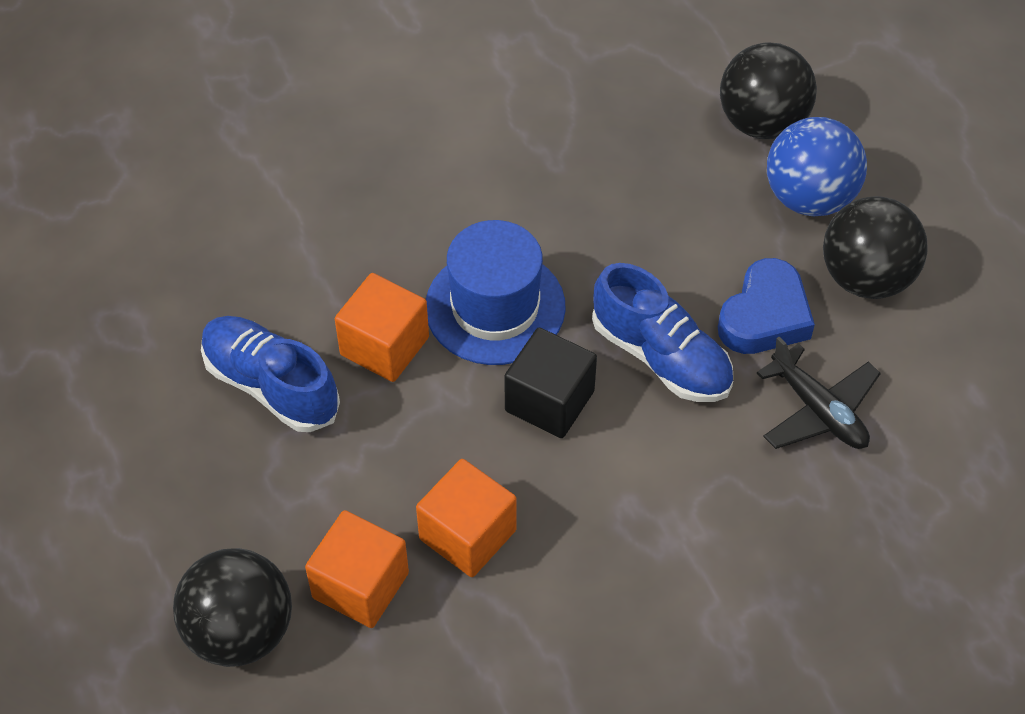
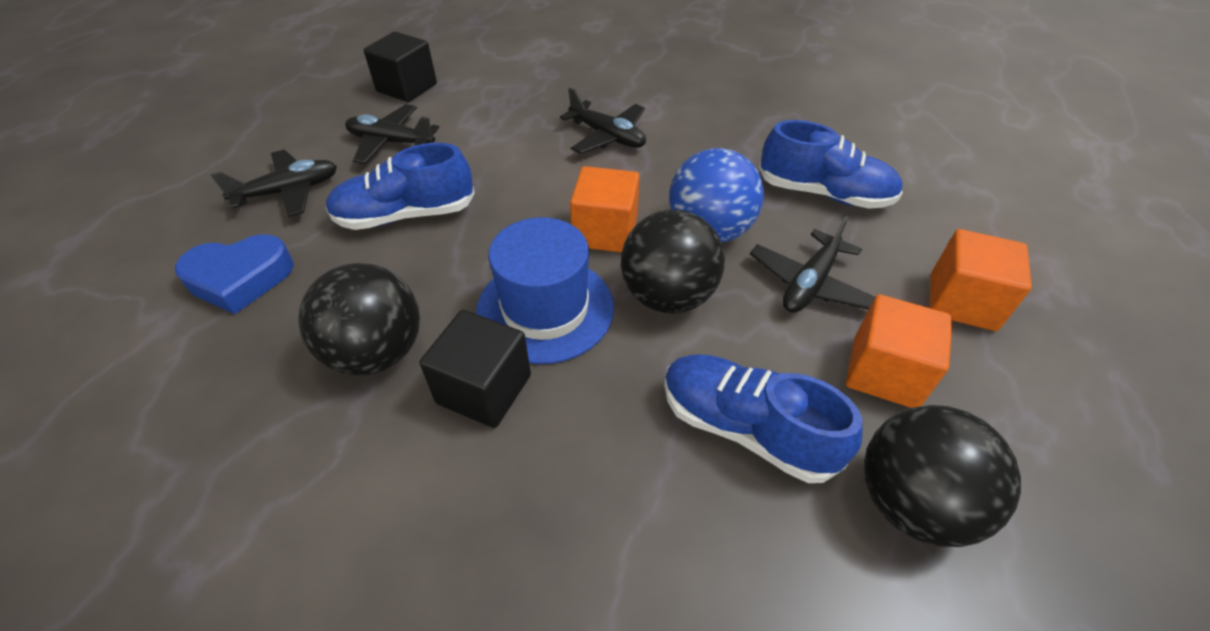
black cube: [505,328,597,438] = 1 -> [364,32,437,102] [420,310,531,428] = 2
black plane: [757,337,881,449] = 1 -> [211,150,337,217] [345,104,439,164] [560,87,646,154] [750,216,875,313] = 4
blue shoe: [201,316,340,432] [592,263,733,402] = 2 -> [325,143,475,230] [664,355,863,483] [759,120,903,209] = 3

